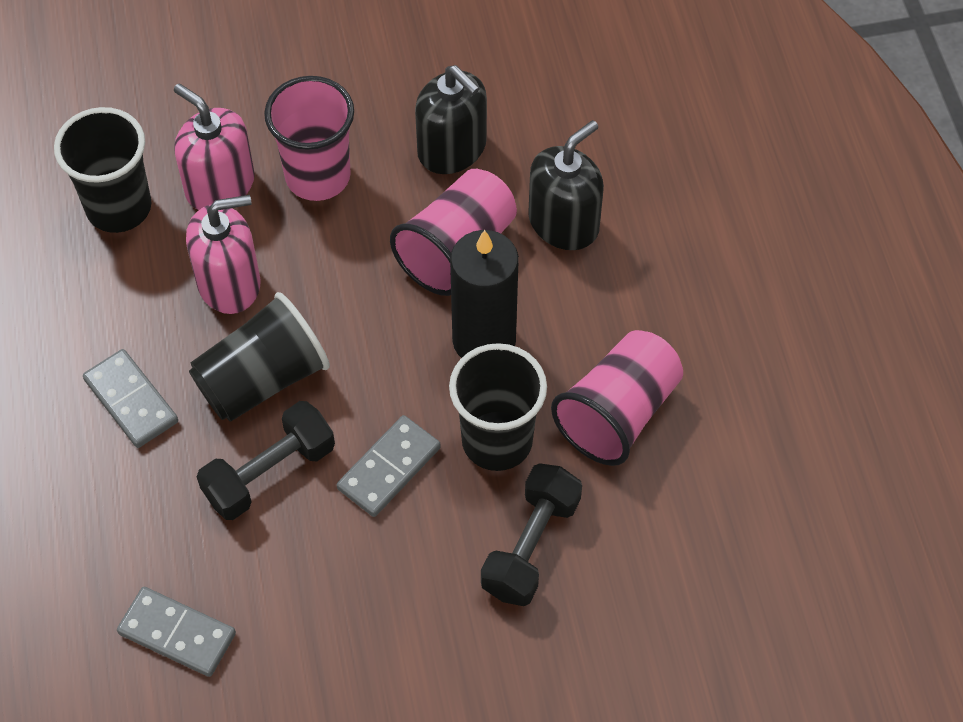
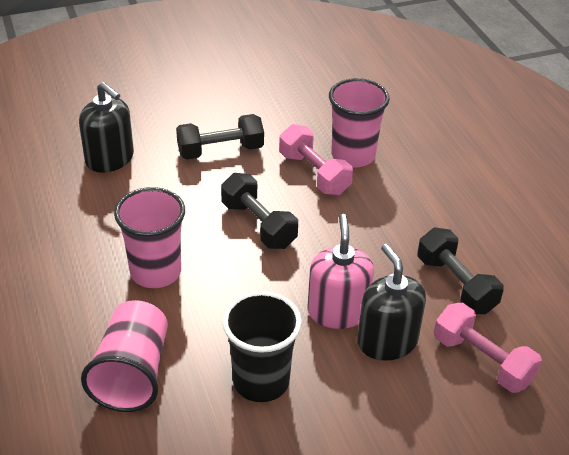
black candle: [450,230,519,358] = 1 -> none = 0
black cup: [54,107,151,233] [189,292,330,422] [449,343,547,471] = 3 -> [222,291,302,402] = 1
black dumbbell: [197,401,335,520] [481,463,582,606] = 2 -> [176,114,264,159] [221,173,298,249] [418,227,504,314] = 3
grey domino: [83,349,178,448] [117,587,236,677] [337,415,441,517] = 3 -> none = 0
pink dumbbell: none = 0 -> [279,124,353,195] [434,303,542,393] = 2
pink soap dispenser: [174,84,255,210] [186,195,260,314] = 2 -> [307,214,374,329] = 1

